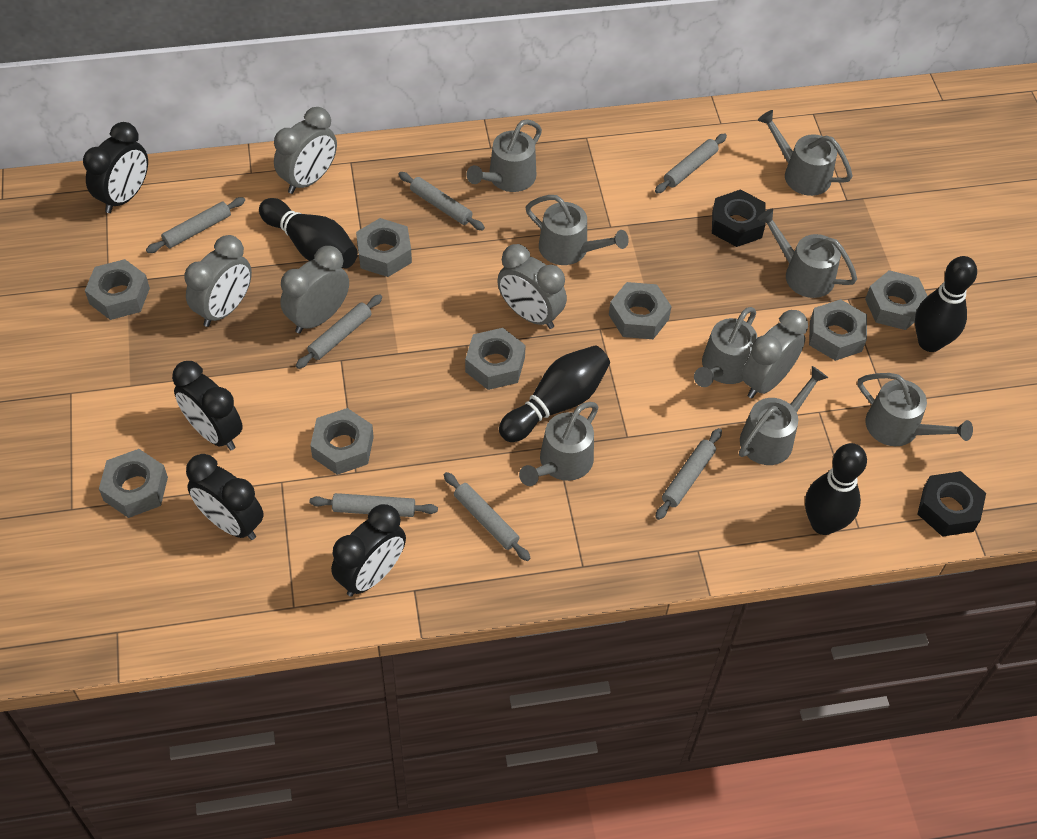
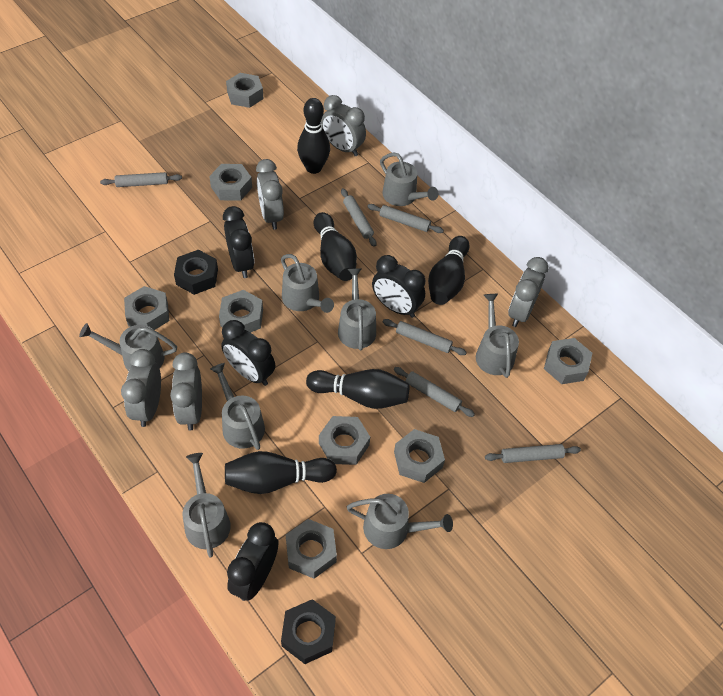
black bowling pin: [259,198,358,268] [499,345,610,442] [805,443,867,535] [915,256,977,352] = 4 -> [225,451,337,494] [297,98,330,174] [306,369,409,409] [314,212,357,281] [428,236,470,305] = 5
grey rolling pin: [146,197,245,253] [296,294,382,369] [310,493,438,517] [398,172,485,230] [444,472,531,561] [655,133,727,194] [656,428,722,520] = 7 -> [100,172,182,187] [341,188,377,247] [367,204,444,233] [383,319,467,355] [394,367,475,417] [485,444,581,463] = 6

